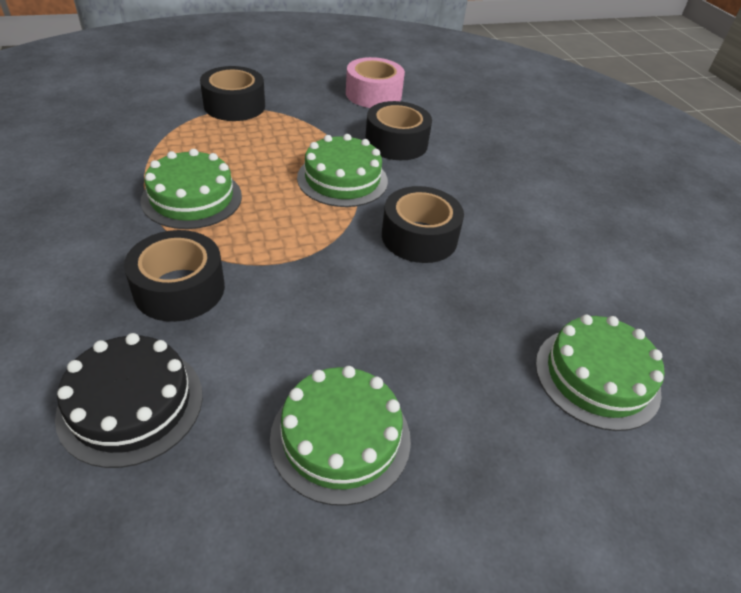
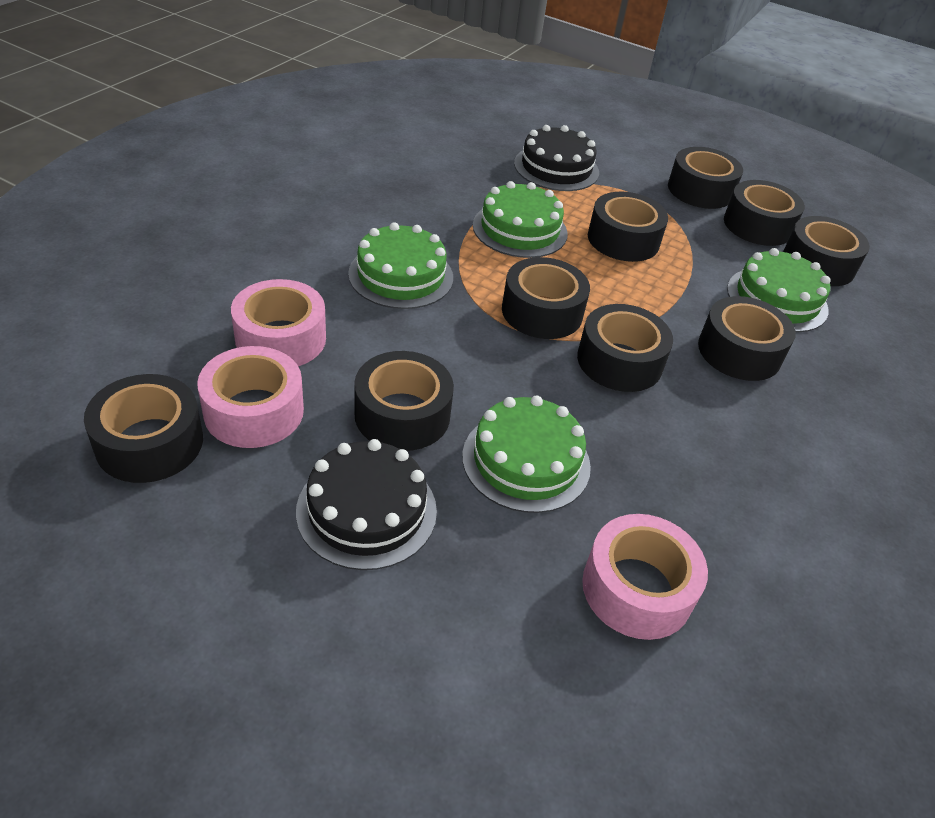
black cake: [55,333,203,468] = 1 -> [296,439,437,570] [514,125,599,191] = 2
black tape: [124,230,225,322] [200,66,265,121] [365,101,432,160] [382,186,464,263] = 4 -> [84,374,203,483] [354,351,454,451] [502,257,590,339] [577,304,673,392] [588,192,668,262] [668,147,743,209] [698,296,796,381] [724,180,805,246] [783,216,870,286] = 9
pink tape: [346,57,405,108] = 1 -> [197,346,304,448] [231,279,326,366] [582,514,708,640] = 3

